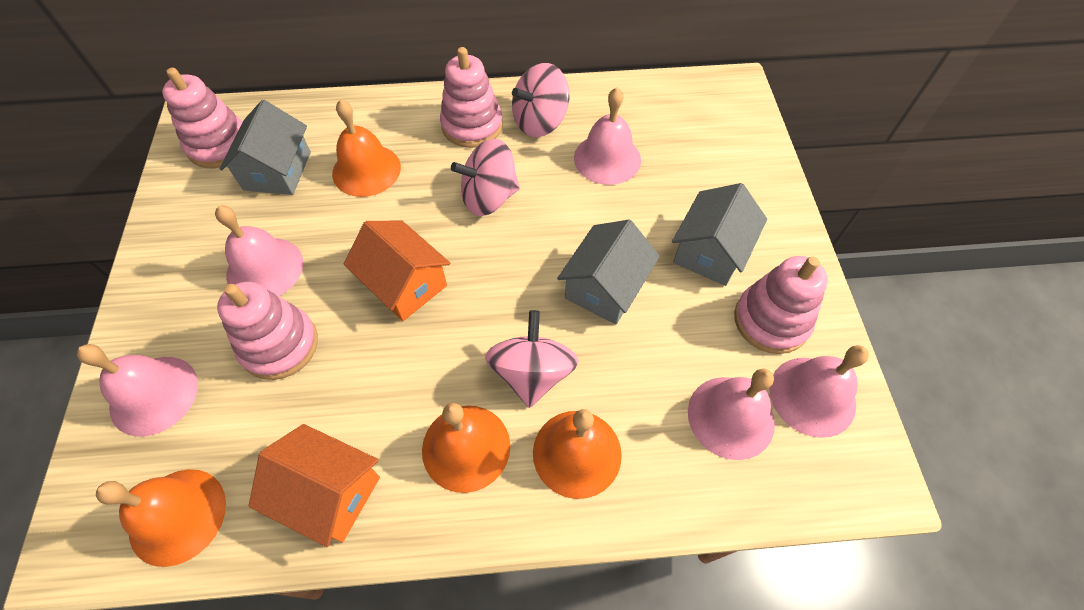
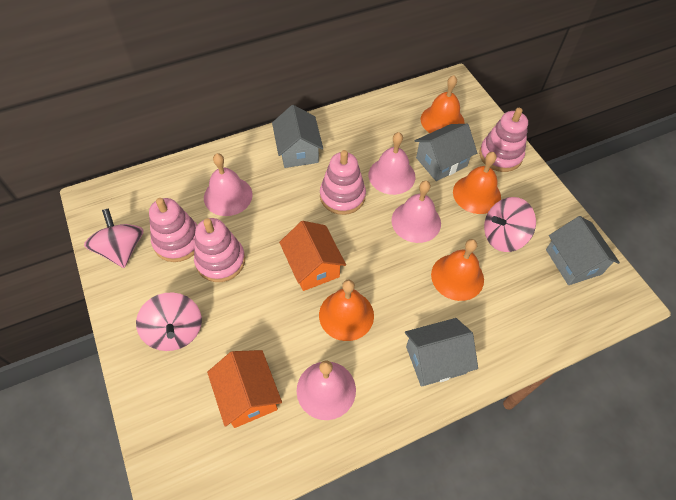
grey house: [220,100,311,195] [557,220,660,324] [672,183,767,286] = 3 -> [272,105,323,168] [405,318,478,387] [415,124,477,181] [546,216,620,285] = 4
pink bell: [77,344,198,436] [215,205,303,296] [574,87,641,185] [688,369,775,460] [770,345,869,438] = 5 -> [204,153,253,216] [297,360,356,420] [369,132,415,195] [391,181,441,243] = 4

